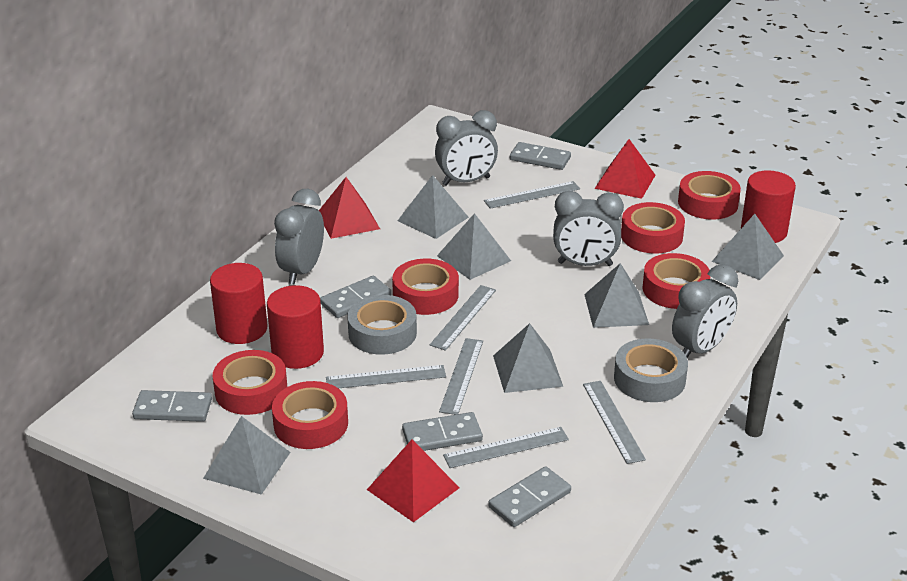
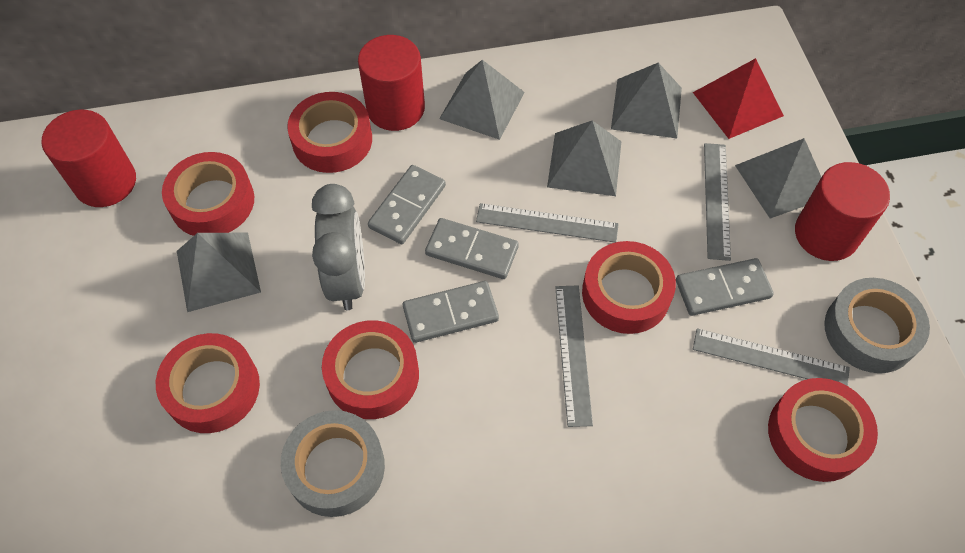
grey clock: [274,189,324,284] [435,110,498,186] [553,191,624,266] [672,264,738,358] = 4 -> [312,184,365,310] = 1
grey domino: [132,390,212,422] [320,276,391,318] [402,412,483,451] [488,466,571,527] [510,142,571,170] = 5 -> [368,165,446,244] [403,281,499,343] [425,218,519,279] [676,258,774,316] = 4
grey pyramid: [203,416,291,495] [398,175,469,239] [437,213,511,280] [493,323,563,393] [584,263,649,328] [712,214,784,280] = 6 -> [177,233,261,312] [439,60,525,140] [547,120,622,196] [611,63,682,139] [735,138,821,219] = 5
grey ruler: [326,365,446,388] [430,285,496,351] [439,338,483,415] [443,427,569,468] [484,181,580,209] [583,381,646,464] = 6 -> [476,203,618,243] [555,286,593,427] [693,328,850,386] [704,143,731,261] = 4
red pyramid: [319,177,380,239] [367,439,459,522] [595,139,655,199] = 3 -> [693,58,784,139] = 1

